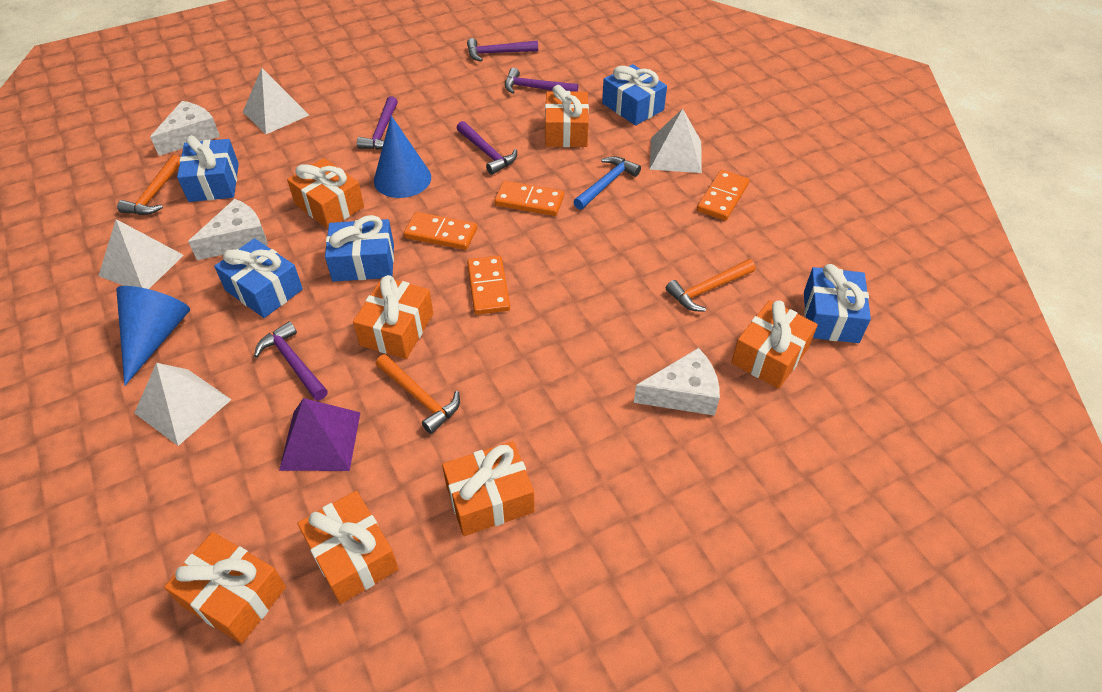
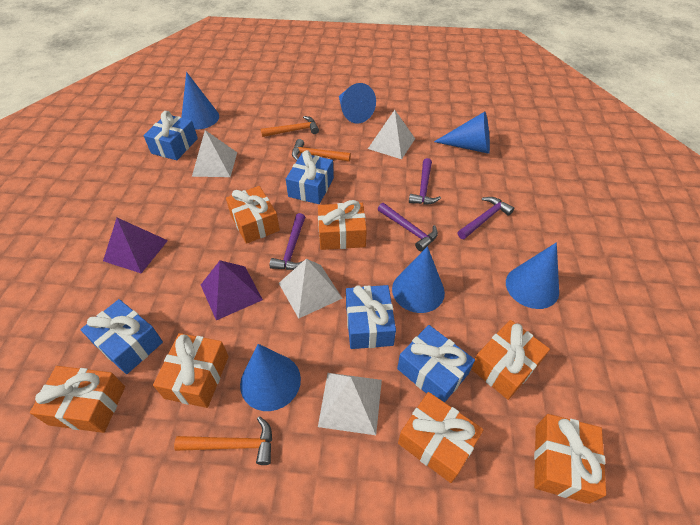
blue cone: [116,286,190,386] [374,115,431,198] = 2 -> [181,72,219,130] [240,344,301,411] [339,83,376,123] [392,246,445,313] [434,112,490,154] [506,242,559,309] = 6
blue hammer: [573,156,641,210] = 1 -> none = 0
orange domino: [404,212,477,250] [467,256,510,315] [494,181,564,216] [697,170,749,221] = 4 -> none = 0
purple hammer: [254,321,328,401] [357,96,398,150] [456,121,517,175] [467,38,538,62] [505,68,578,94] = 5 -> [270,213,305,270] [378,203,438,251] [409,158,441,205] [458,197,514,239] = 4
purple pyramid: [279,398,361,471] = 1 -> [103,218,168,273] [201,260,263,320] = 2
white cheese: [150,101,220,156] [188,199,268,260] [634,348,720,416] = 3 -> none = 0

